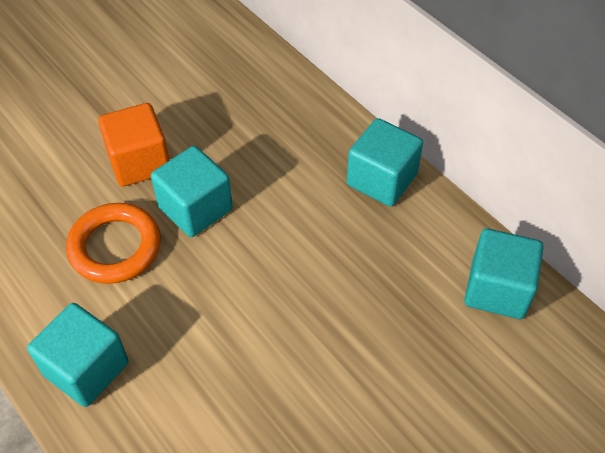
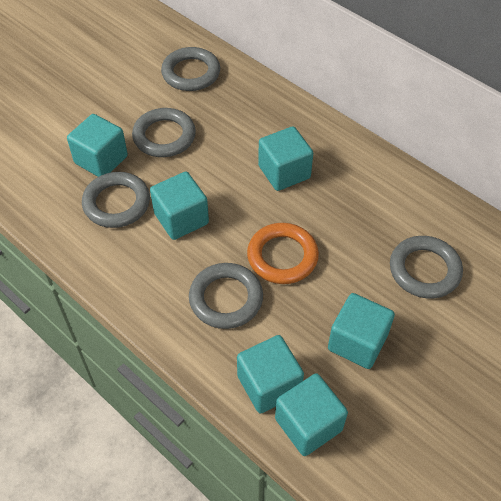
grey ring: none = 0 -> [82,172,150,228] [132,108,196,157] [161,47,220,91] [189,263,263,329] [390,236,463,299] = 5
orange cube: [98,103,169,187] = 1 -> none = 0
turquoise cube: [27,303,128,407] [151,146,233,237] [347,118,423,207] [464,228,544,319] = 4 -> [67,114,128,177] [150,172,209,240] [237,335,304,414] [258,126,313,191] [275,373,348,456] [328,293,395,369] = 6

